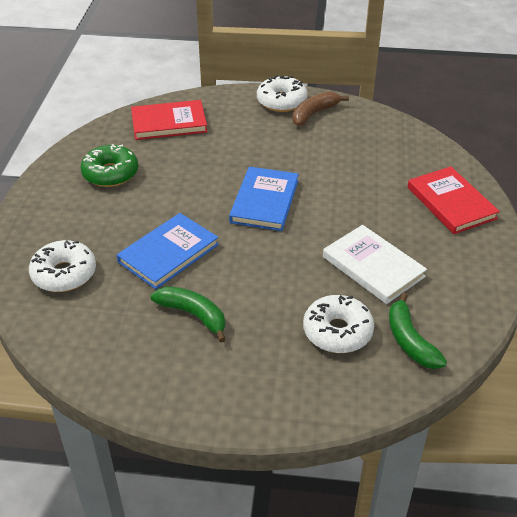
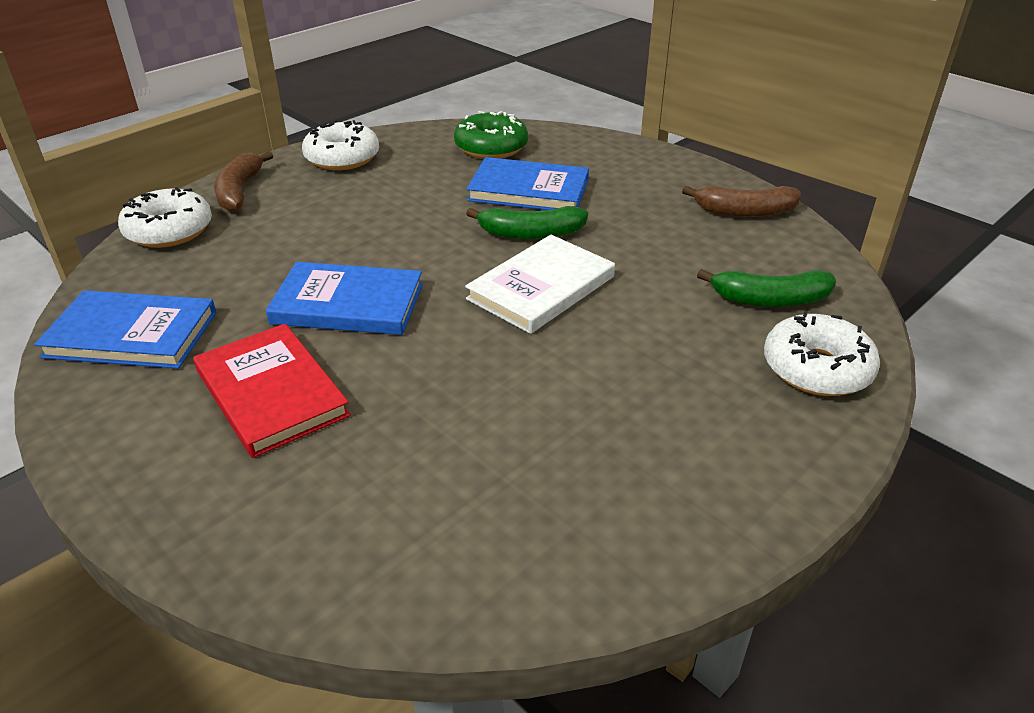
blue book: [117,213,219,289] [229,167,299,231] = 2 -> [34,290,216,369] [266,262,423,335] [467,157,589,210] = 3
brown banana: [293,91,349,126] = 1 -> [214,151,273,212] [682,186,801,217] = 2
red book: [131,100,207,140] [408,166,500,234] = 2 -> [193,324,351,458] = 1

